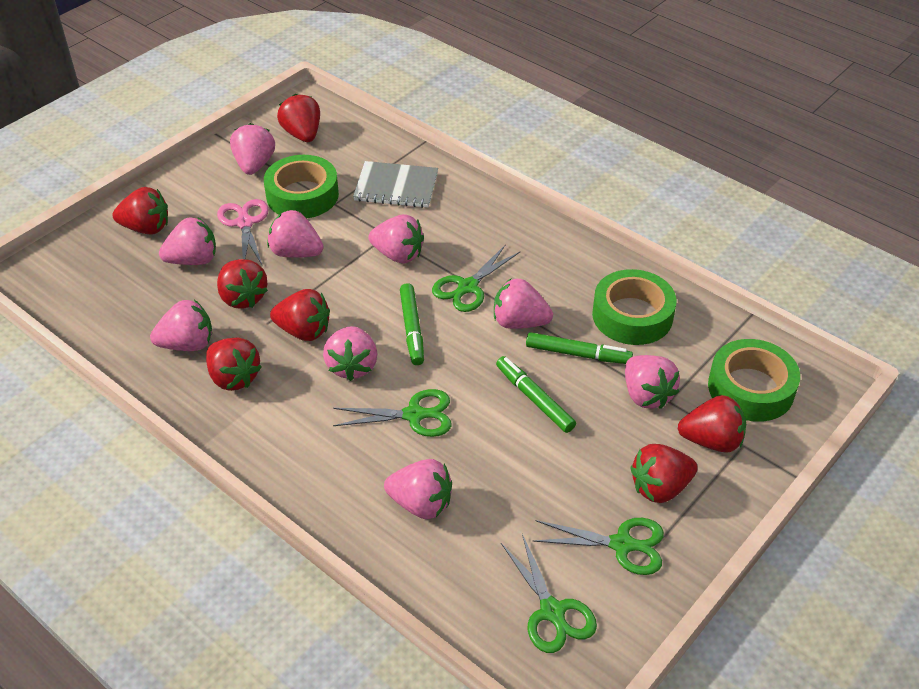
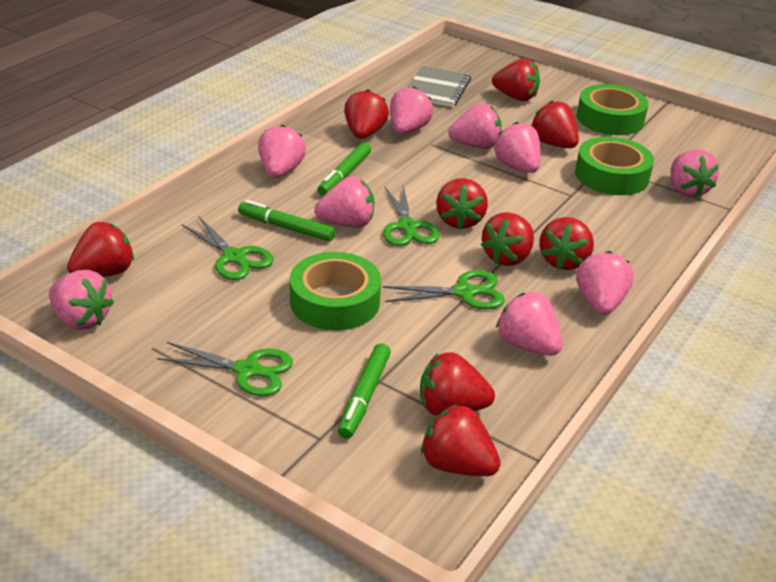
pink scissors: [217,199,268,265] = 1 -> none = 0
red strawberry: [112,187,168,235] [206,338,262,391] [217,259,268,309] [270,289,330,341] [277,94,320,142] [630,444,698,503] [678,395,746,453] = 7 -> [67,222,134,277] [344,89,389,139] [420,352,495,416] [421,404,501,476] [436,178,488,229] [481,212,534,266] [492,59,540,101] [531,101,579,148] [539,217,594,270] = 9

